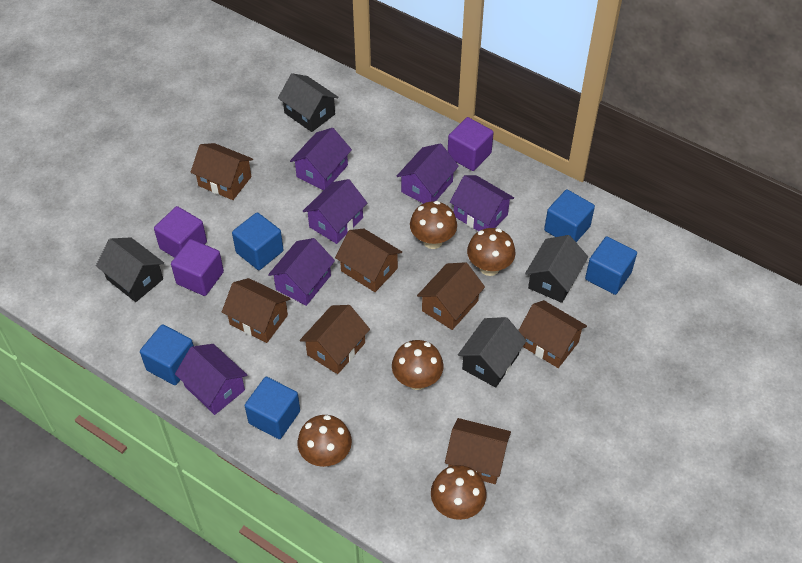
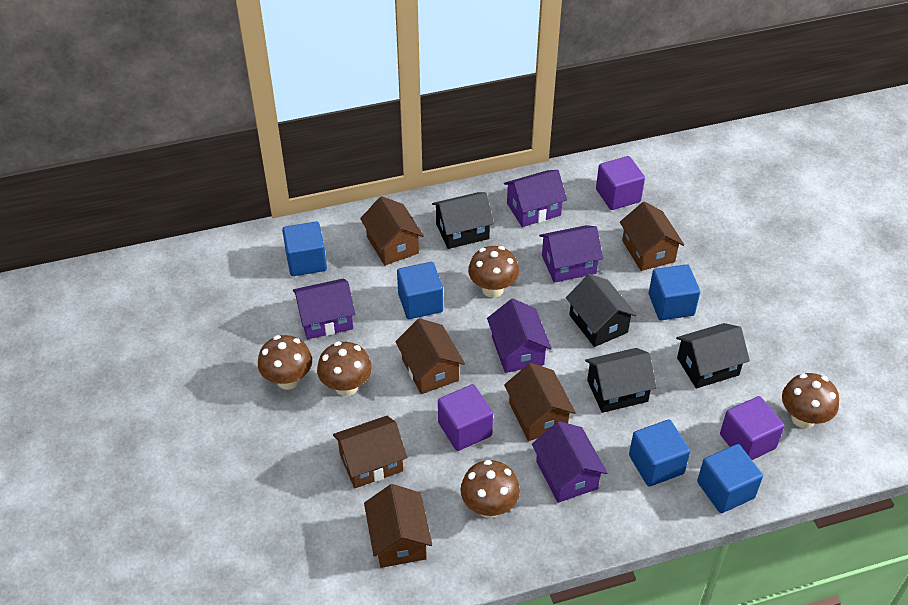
brown house: [190,143,253,200] [222,278,291,343] [300,305,370,374] [335,229,402,292] [417,262,485,330] [445,418,511,484] [518,300,587,368] = 7 -> [333,416,407,488] [360,196,424,265] [364,484,432,568] [395,318,465,394] [504,363,576,441] [620,201,684,271] = 6
purple house: [175,344,247,415] [268,238,335,306] [290,128,352,191] [303,179,367,244] [397,143,459,204] [450,175,514,231] = 6 -> [293,278,355,339] [487,299,552,373] [504,170,567,227] [532,421,607,503] [539,225,603,283] = 5

